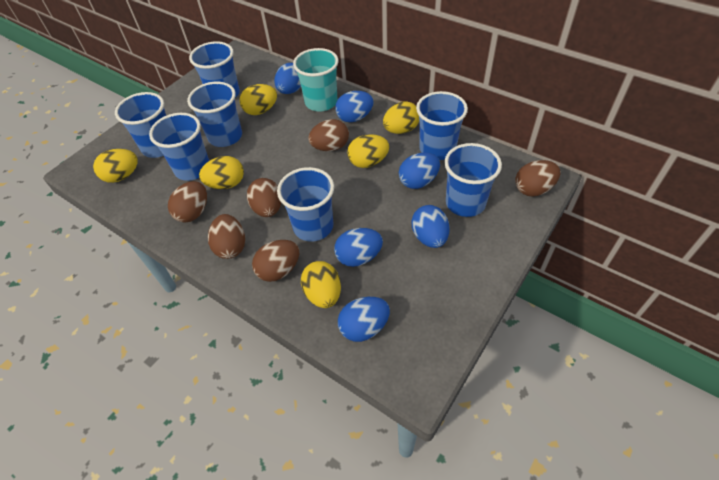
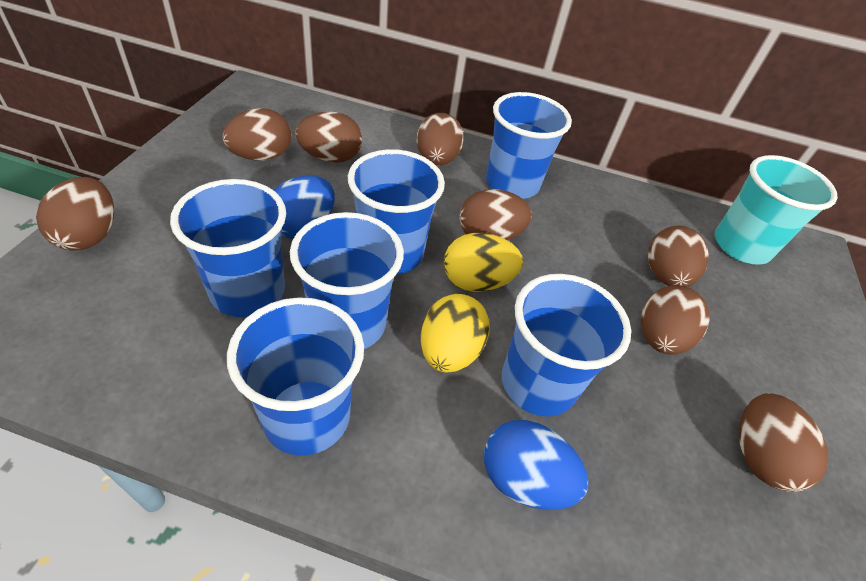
blue cup: [115,92,166,158] [149,113,209,181] [187,82,242,147] [189,41,240,98] [277,167,334,241] [416,91,468,160] [444,143,502,217] = 7 -> [170,179,286,317] [227,297,364,455] [290,212,404,349] [348,149,445,274] [486,92,572,199] [502,274,631,417] = 6
blue egg: [274,63,301,94] [334,228,383,267] [335,91,374,122] [338,297,390,342] [399,153,440,189] [412,205,450,248] = 6 -> [274,175,335,239] [484,420,589,510] = 2
brown egg: [168,181,207,222] [208,214,245,259] [247,178,281,217] [252,240,299,282] [308,119,349,151] [515,160,560,197] = 6 -> [36,177,114,250] [222,108,291,161] [295,111,362,163] [416,113,464,165] [459,189,532,240] [641,285,710,355] [648,226,709,287] [739,393,828,492] = 8
yellow egg: [93,149,138,183] [199,156,244,189] [240,84,277,115] [301,261,341,308] [347,134,389,168] [383,101,419,134] = 6 -> [421,294,490,373] [444,233,523,292] = 2

